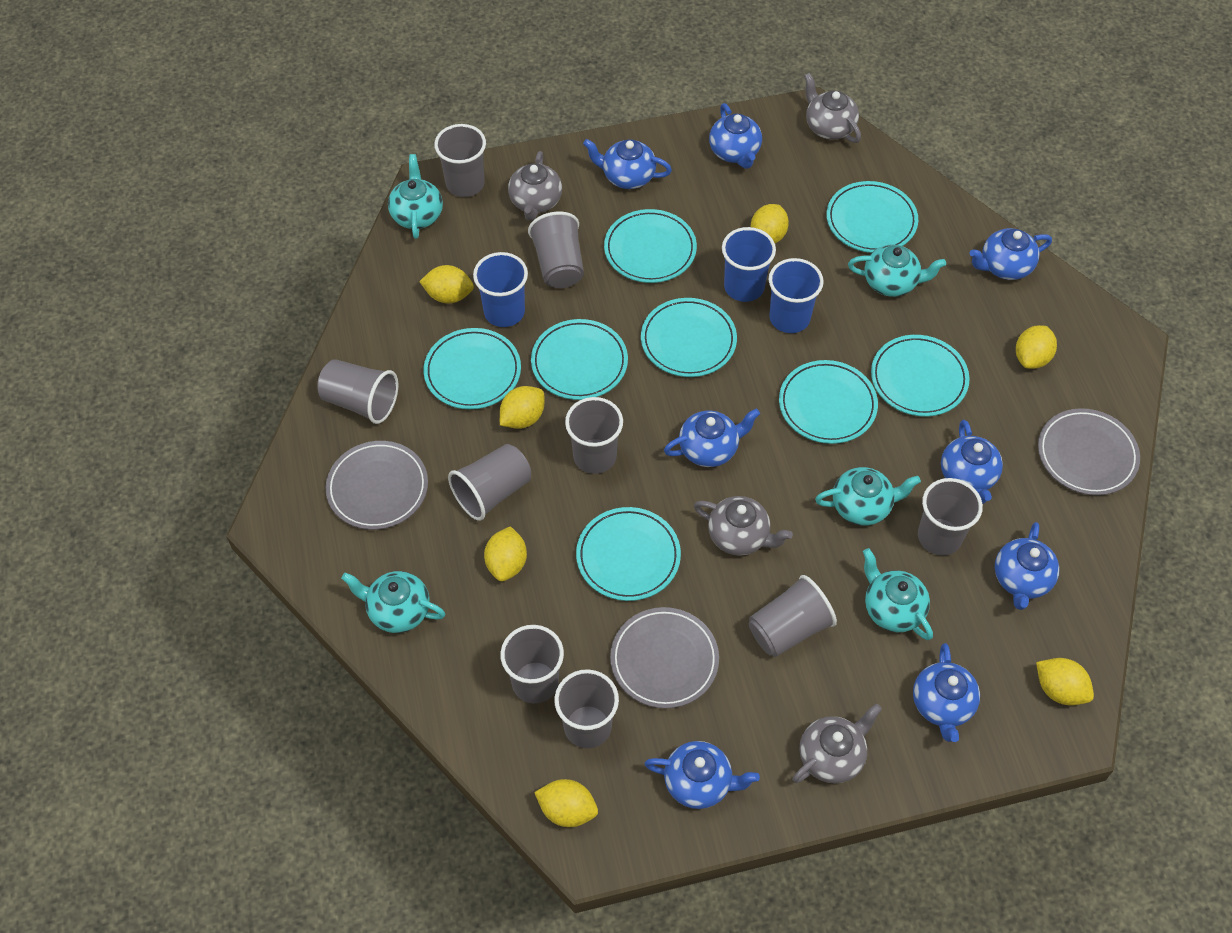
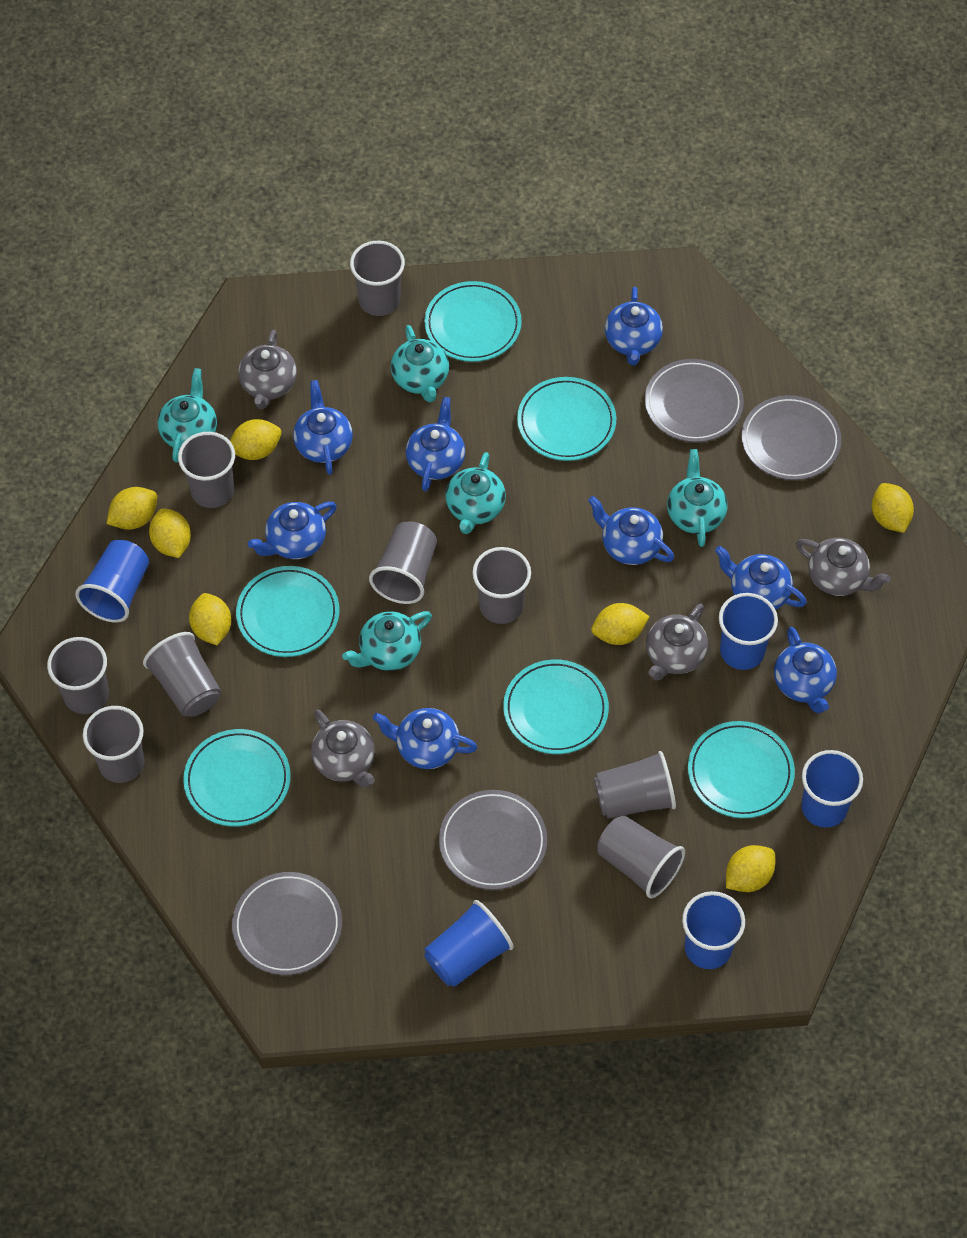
blue cup: [473,252,528,327] [722,227,776,302] [768,258,824,333] = 3 -> [75,540,149,623] [424,900,514,987] [682,891,745,969] [719,593,778,670] [801,750,863,828] = 5
grey plate: [326,441,428,530] [610,607,719,709] [1038,408,1140,495] = 3 -> [232,872,342,975] [439,790,547,890] [645,359,744,442] [742,395,841,480] = 4
turquoise plate: [423,328,521,409] [531,319,628,400] [576,507,681,601] [604,209,697,283] [641,298,737,377] [779,360,878,444] [826,181,918,253] [871,335,970,416] = 8 -> [183,729,291,827] [236,566,339,657] [425,281,522,362] [503,660,609,754] [517,377,616,461] [688,721,795,818] = 6

